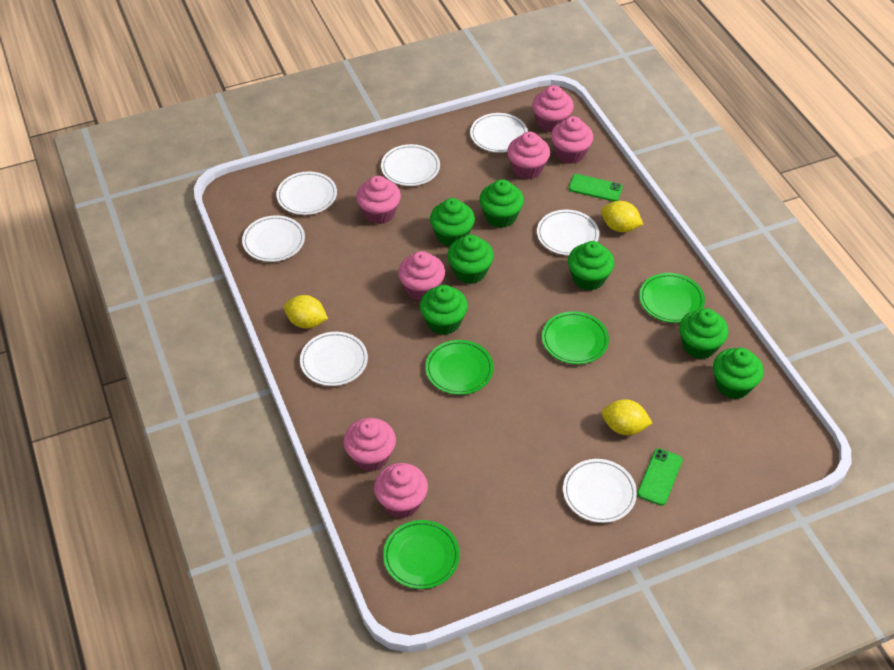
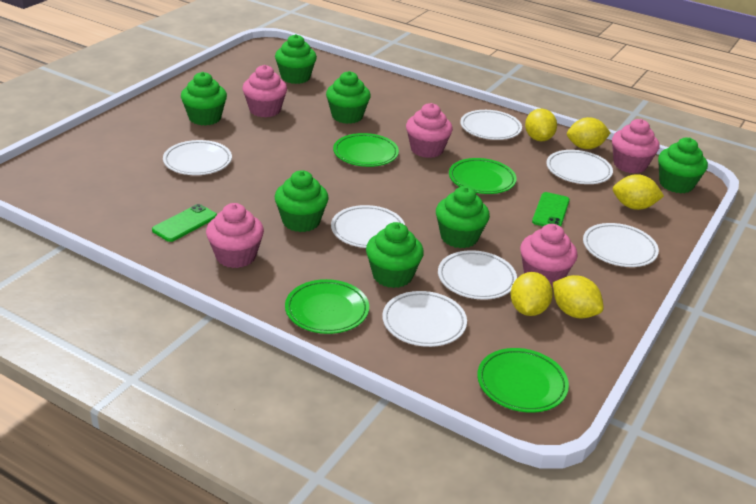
pink cupcake: [343,418,396,471] [356,176,401,224] [374,463,428,518] [398,251,445,301] [507,132,550,179] [532,85,574,132] [551,116,593,164] = 7 -> [206,203,264,268] [242,65,287,117] [406,103,453,158] [520,224,578,288] [612,119,659,174] = 5
yellow lemon: [284,295,328,329] [601,201,643,232] [602,399,652,435] = 3 -> [511,272,553,316] [525,109,557,141] [553,275,604,318] [567,117,611,149] [613,174,664,210] = 5

